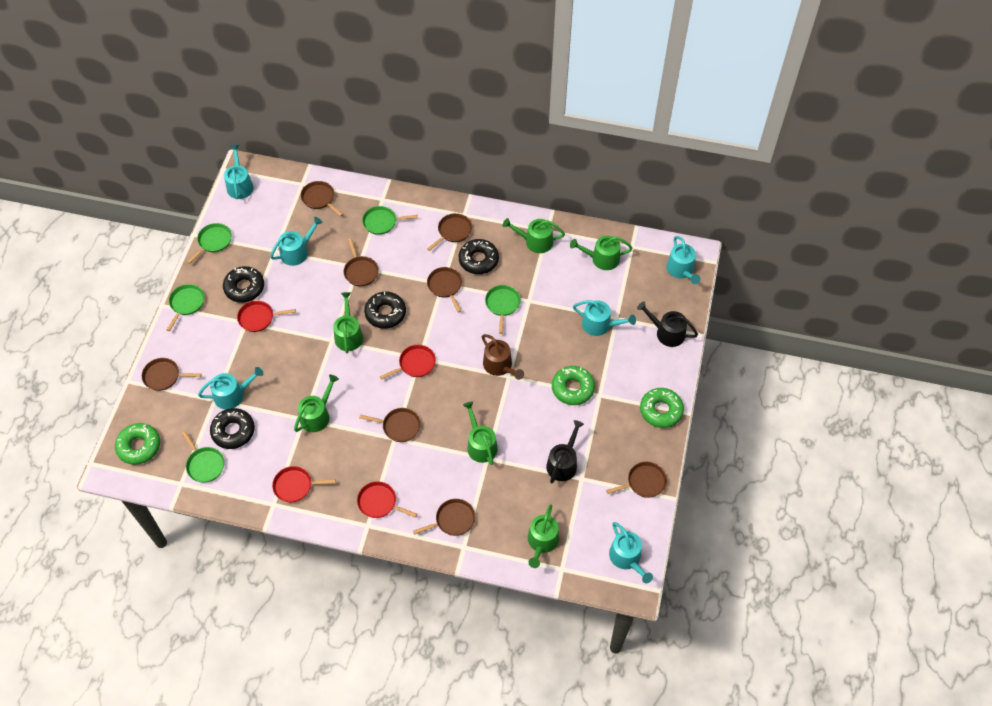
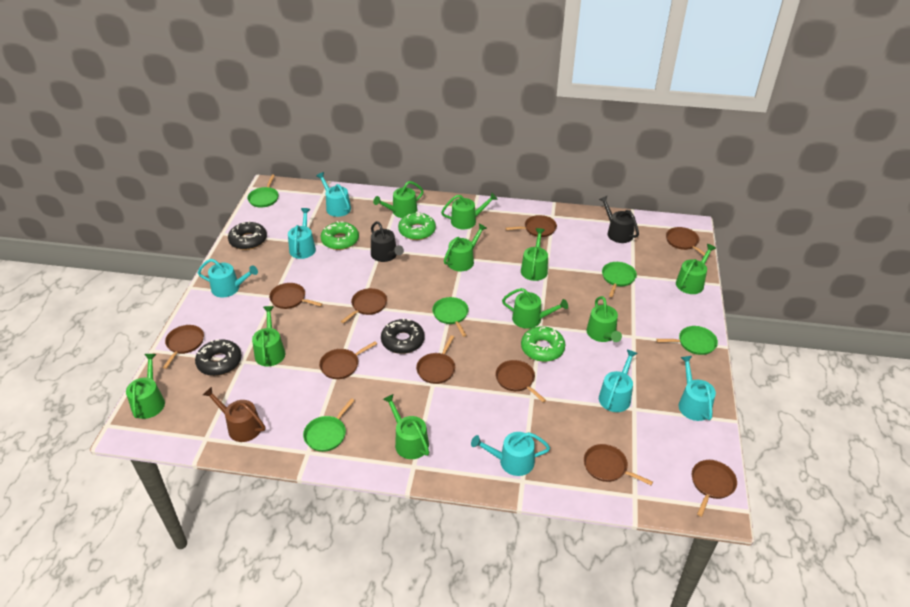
black donut: [210,408,255,449] [223,266,264,303] [364,292,406,329] [458,239,499,274] = 4 -> [195,340,242,376] [228,221,267,250] [381,318,425,354] = 3
brown pan: [142,358,202,391] [301,181,343,216] [344,238,379,286] [359,408,421,442] [413,499,475,536] [427,213,472,251] [427,267,462,312] [606,462,667,498] = 8 -> [163,325,204,369] [269,283,322,309] [319,341,377,379] [341,288,387,323] [416,335,455,384] [495,360,546,402] [505,215,557,237] [584,444,653,485] [666,227,709,257] [692,460,737,517] = 10
green watering can: [294,374,339,432] [333,292,363,353] [463,401,498,465] [503,218,565,253] [528,504,559,568] [570,236,633,270] = 6 -> [126,354,165,419] [252,306,285,366] [373,181,424,218] [383,394,429,459] [441,192,498,229] [444,223,487,271] [502,288,568,329] [521,228,548,281] [586,296,622,342] [676,244,716,294] = 10
red pan: [237,301,296,332] [272,466,336,502] [357,481,417,518] [380,345,436,380] = 4 -> none = 0

